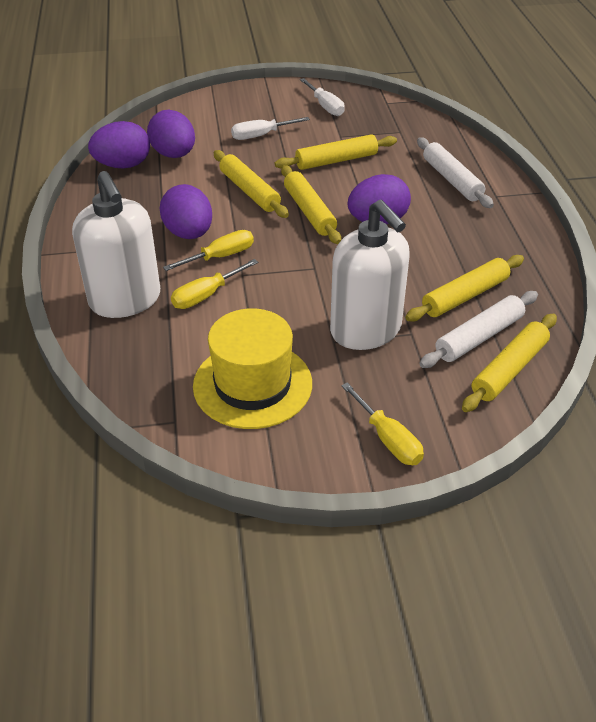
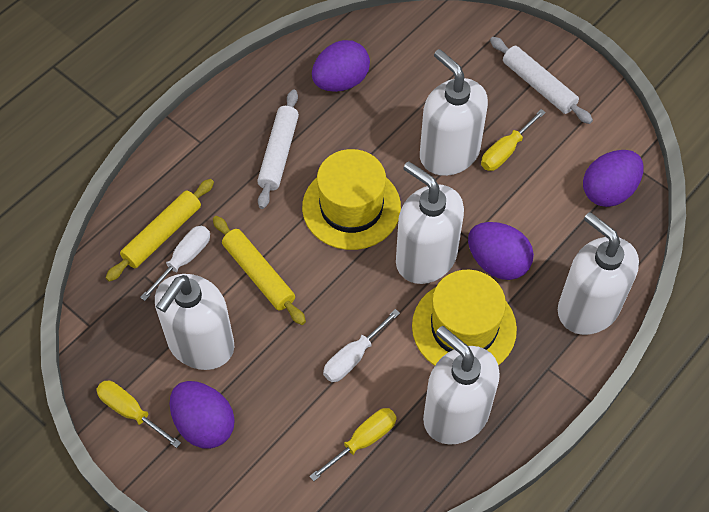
white soap dispenser: [72,171,160,318] [330,200,410,350] = 2 -> [155,274,234,370] [396,161,464,284] [420,49,488,176] [423,326,500,445] [558,212,639,335] = 5
yellow hat: [193,308,312,429] = 1 -> [302,149,401,250] [412,269,517,366] = 2
yellow rolling pin: [214,150,289,218] [275,134,397,170] [281,165,341,244] [405,255,524,322] [462,314,557,412] = 5 -> [105,179,214,282] [213,216,306,325] = 2

